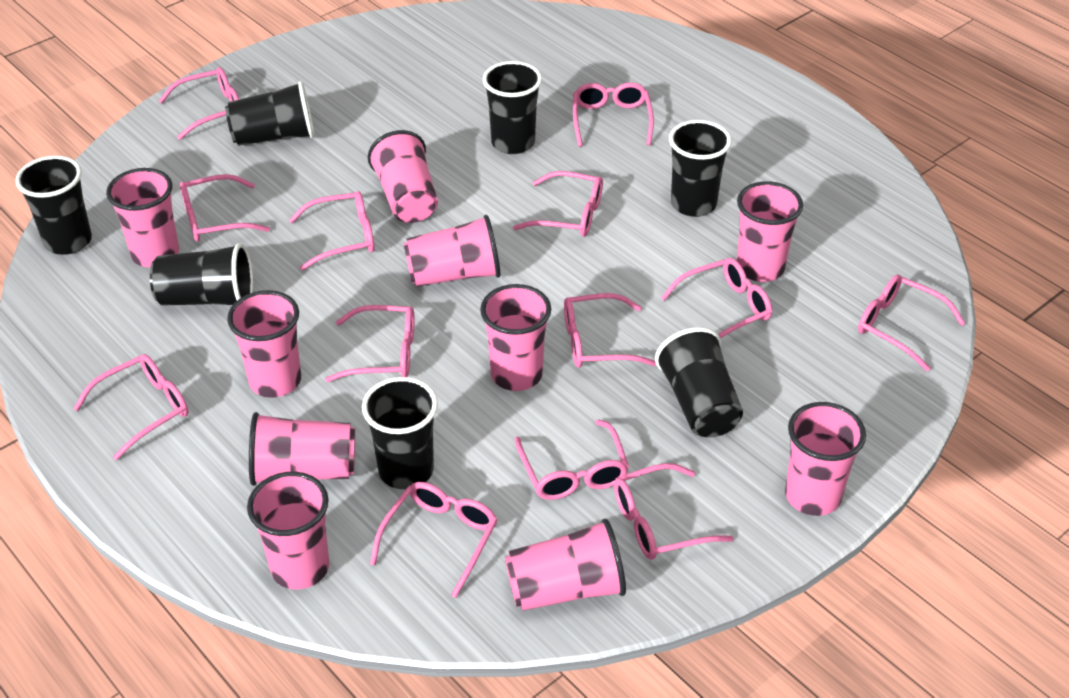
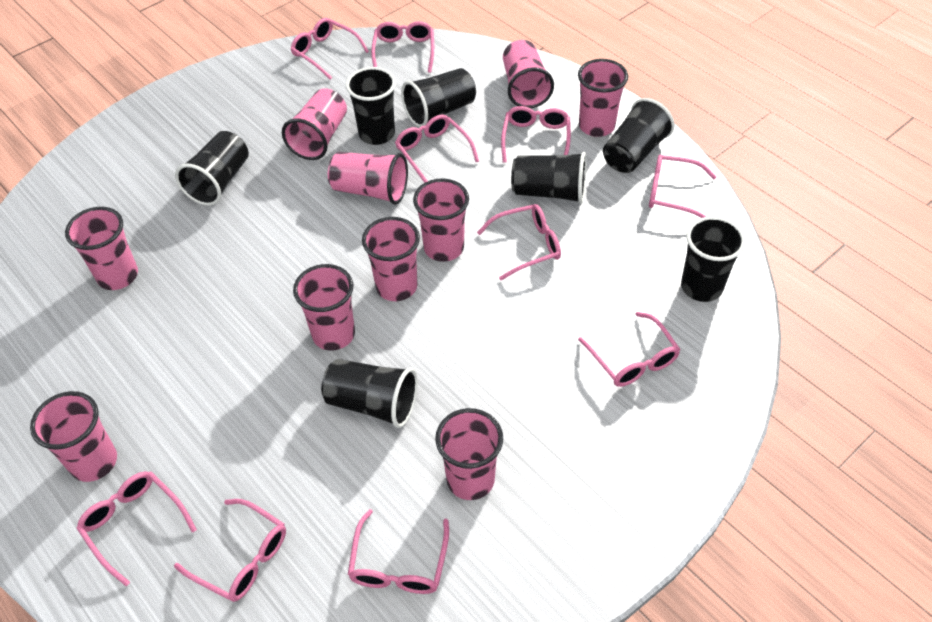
pink glasses: [73,354,188,460] [159,67,239,140] [180,174,270,242] [289,191,375,270] [325,305,415,382] [370,482,498,598] [513,171,603,237] [515,419,629,500] [564,293,656,368] [573,82,654,147] [614,463,733,560] [661,258,772,339] [858,275,966,371] = 13 -> [76,472,197,586] [174,499,286,602] [291,18,369,80] [348,509,449,594] [371,21,434,73] [395,115,479,183] [477,204,561,280] [501,106,571,163] [578,312,680,387] [649,155,717,218] = 10

